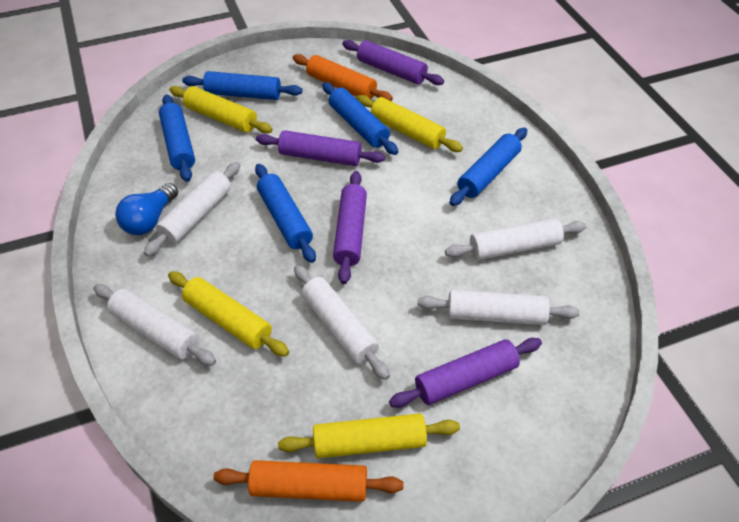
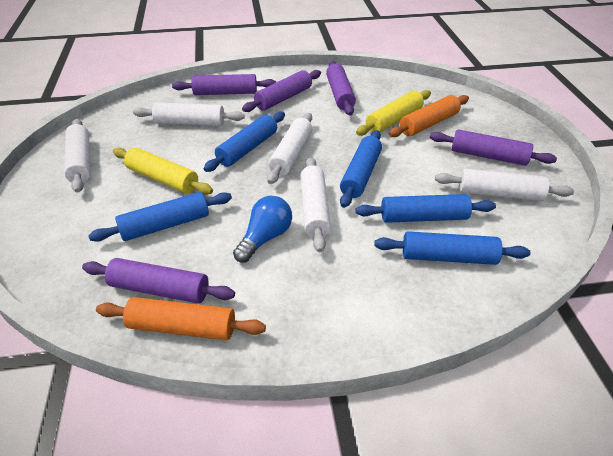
purple rolling pin: [256,130,385,166] [333,171,367,284] [342,40,444,85] [389,338,542,408] = 4 -> [82,258,235,303] [172,74,276,95] [242,70,321,112] [326,61,356,115] [430,129,557,166] = 5
yellow rolling pin: [168,271,289,357] [169,86,273,134] [278,413,460,459] [356,95,463,152] = 4 -> [113,147,213,195] [356,90,431,136] = 2

